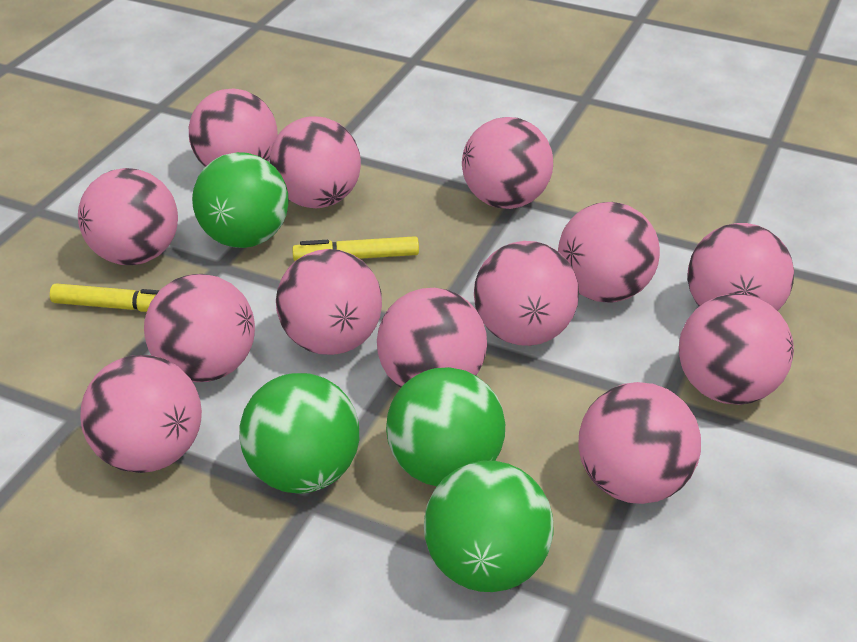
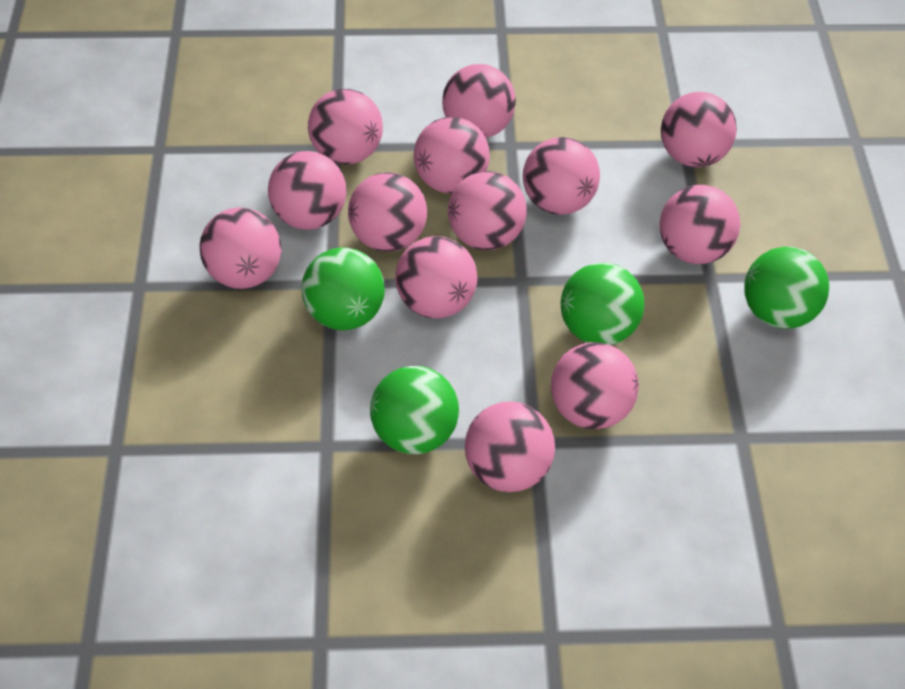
yellow marker: [50,283,160,312] [292,236,419,261] = 2 -> none = 0

